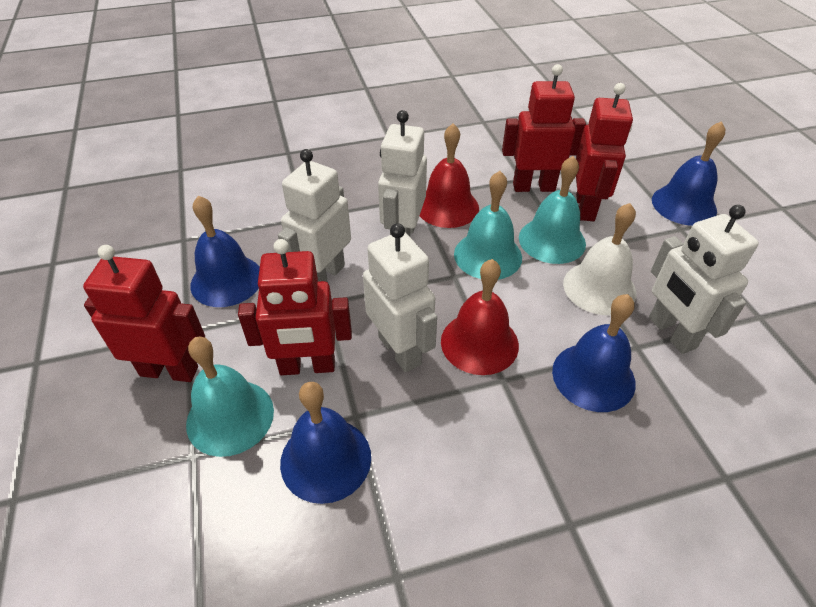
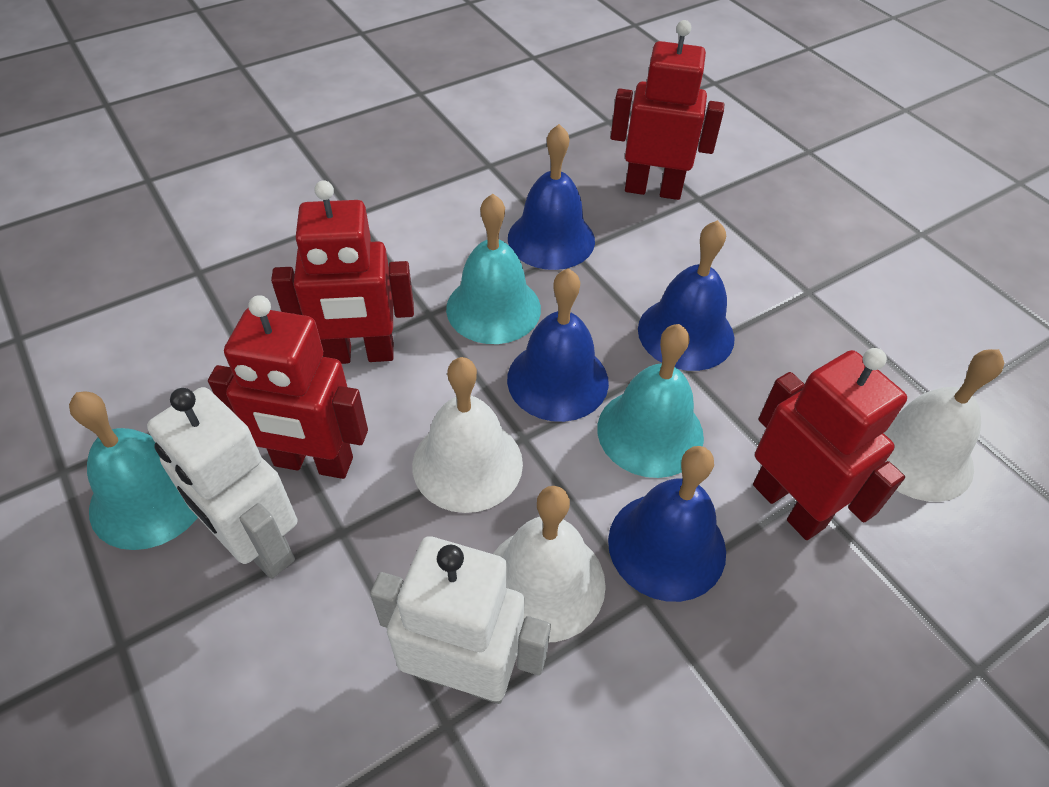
red bell: [420,124,479,228] [441,259,519,375] = 2 -> none = 0
white bell: [563,203,636,315] = 1 -> [412,357,523,513] [493,486,606,642] [884,349,1004,502] = 3
white robot: [278,149,351,282] [363,223,437,373] [378,110,427,237] [649,205,759,354] = 4 -> [147,387,297,579] [370,536,551,704] = 2

